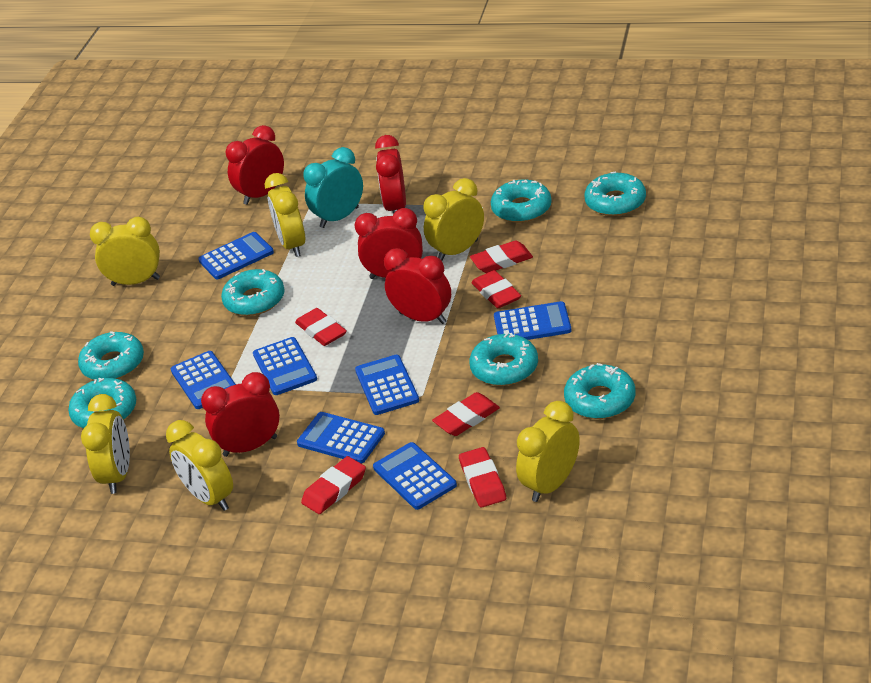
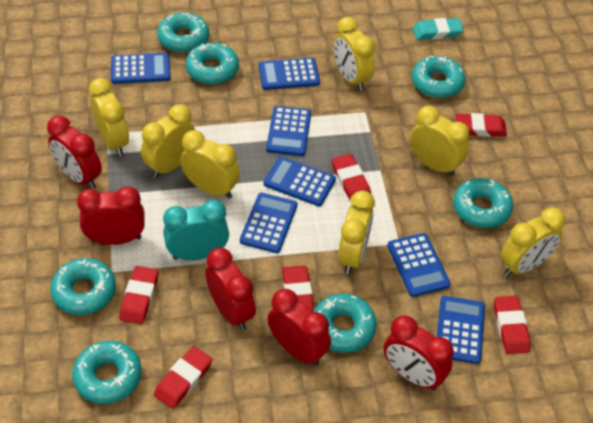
turquoise eraser: none = 0 -> [413,18,464,40] = 1
yellow clock: [81,394,130,494] [90,217,160,286] [166,420,233,511] [265,173,305,257] [423,178,484,261] [516,401,580,502] = 6 -> [89,78,129,156] [141,104,195,178] [180,130,240,199] [333,17,375,91] [338,190,375,274] [410,106,470,176] [501,207,565,276] = 7

